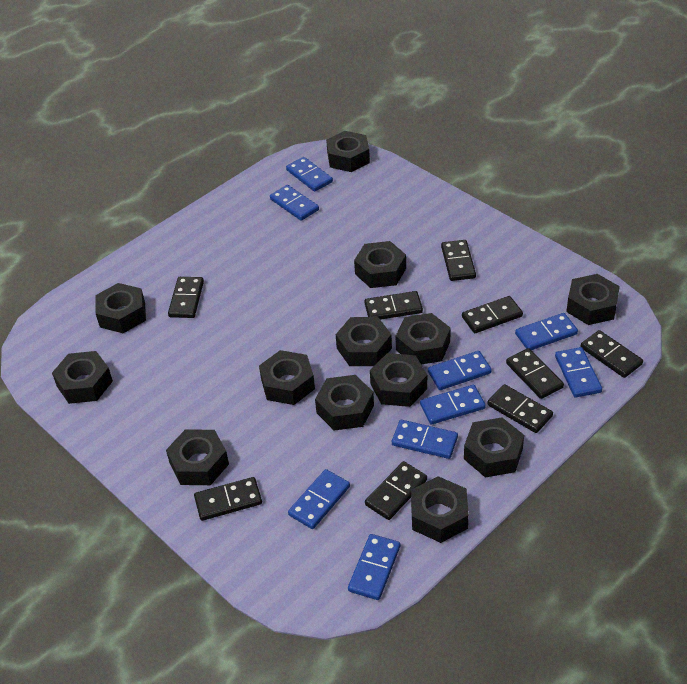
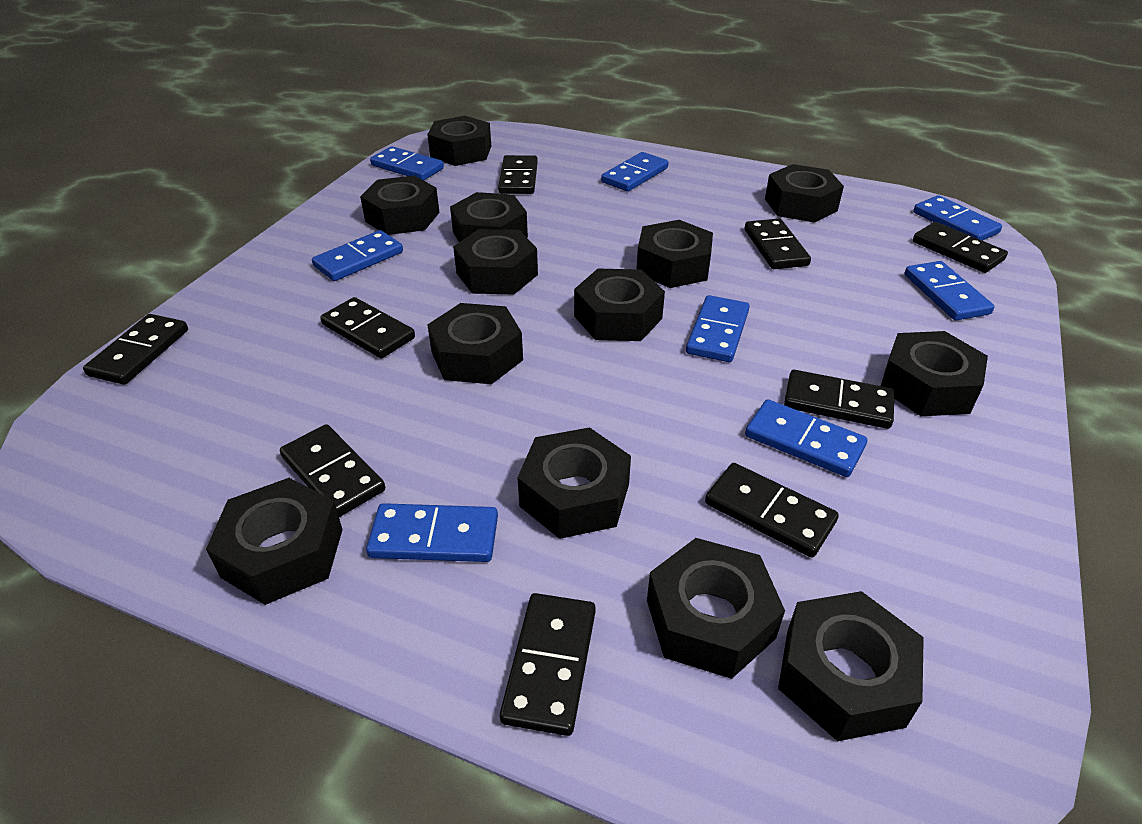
blue domino: [270,185,319,221] [286,157,333,192] [288,469,350,529] [348,534,400,600] [392,420,458,459] [420,385,486,425] [428,351,492,390] [515,313,578,350] [555,347,602,398] = 9 -> [312,230,403,281] [366,503,498,562] [370,146,444,181] [601,152,669,191] [686,295,750,362] [745,399,867,477] [904,261,995,321] [913,195,1002,241] = 8

